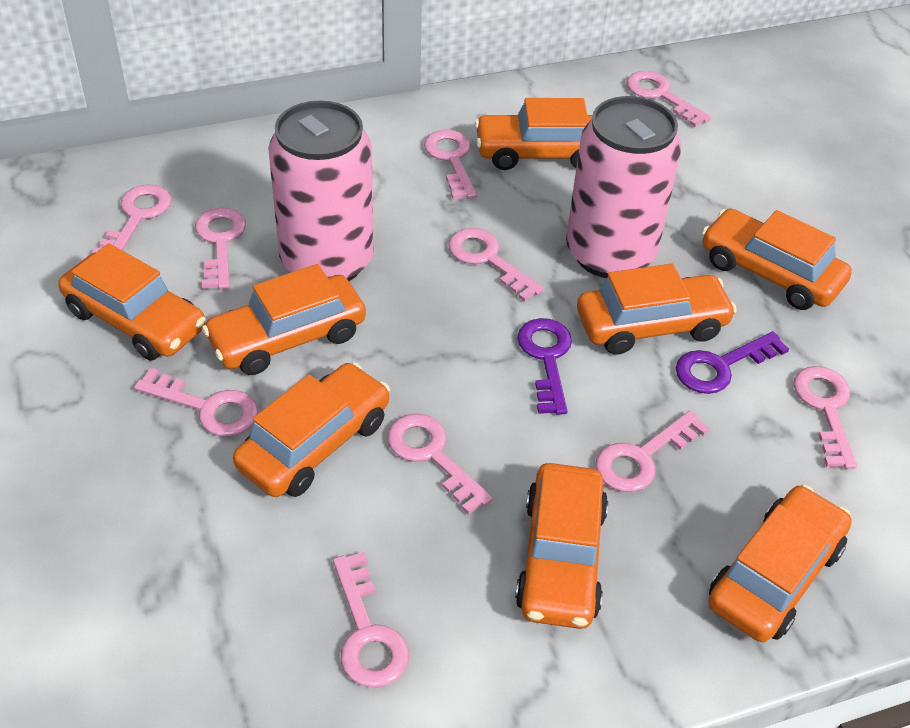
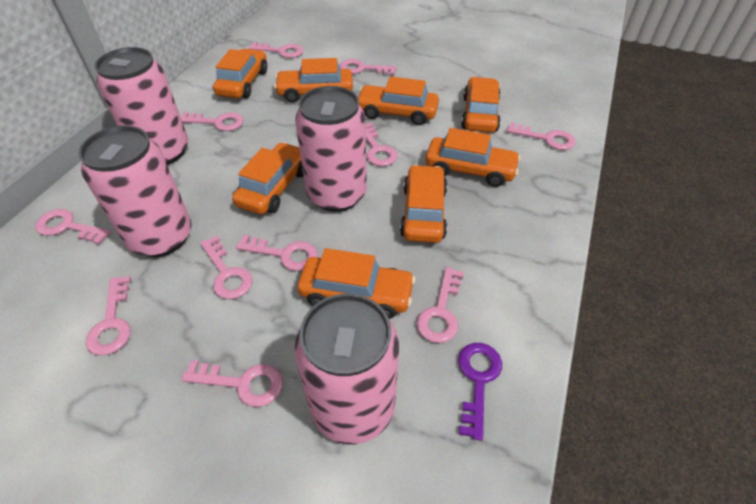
pink can: [268,101,374,281] [566,96,682,278] = 2 -> [78,125,192,257] [95,47,188,165] [294,293,399,445] [295,86,367,212] = 4
pink key: [92,185,171,253] [134,368,258,436] [195,208,246,289] [333,552,409,688] [387,413,493,515] [424,130,477,200] [448,228,544,302] [596,410,710,492] [626,71,711,127] [793,366,857,469] = 10 -> [35,209,111,245] [86,276,131,356] [181,112,244,131] [181,360,283,407] [200,236,253,299] [236,234,318,271] [249,42,303,58] [340,59,397,75] [365,122,398,166] [417,267,464,343] [507,122,576,150] = 11
purple key: [517,318,572,415] [676,331,789,394] = 2 -> [458,343,502,441] = 1

